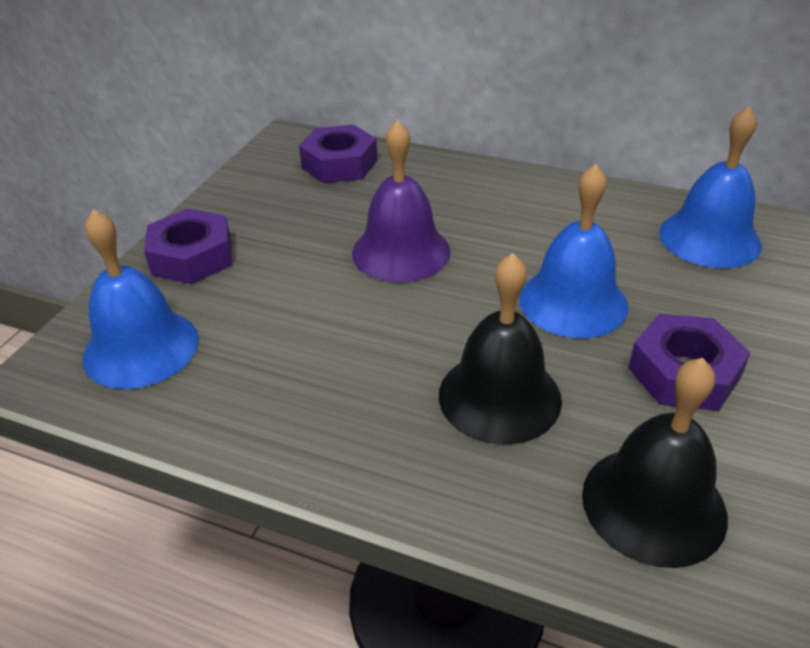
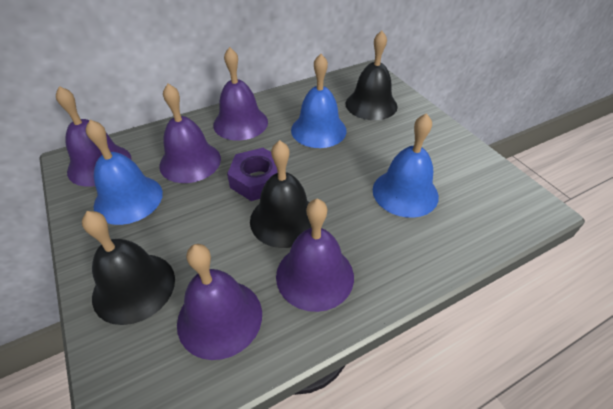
black bell: [439,253,562,445] [582,358,728,568] = 2 -> [82,211,175,325] [250,140,311,248] [346,30,398,120] = 3
purple bell: [352,120,451,283] = 1 -> [56,86,132,187] [159,84,221,183] [177,244,262,360] [213,47,268,141] [276,199,354,312] = 5
purple nut: [144,208,232,284] [299,125,378,183] [628,314,750,411] = 3 -> [227,148,278,201] = 1

